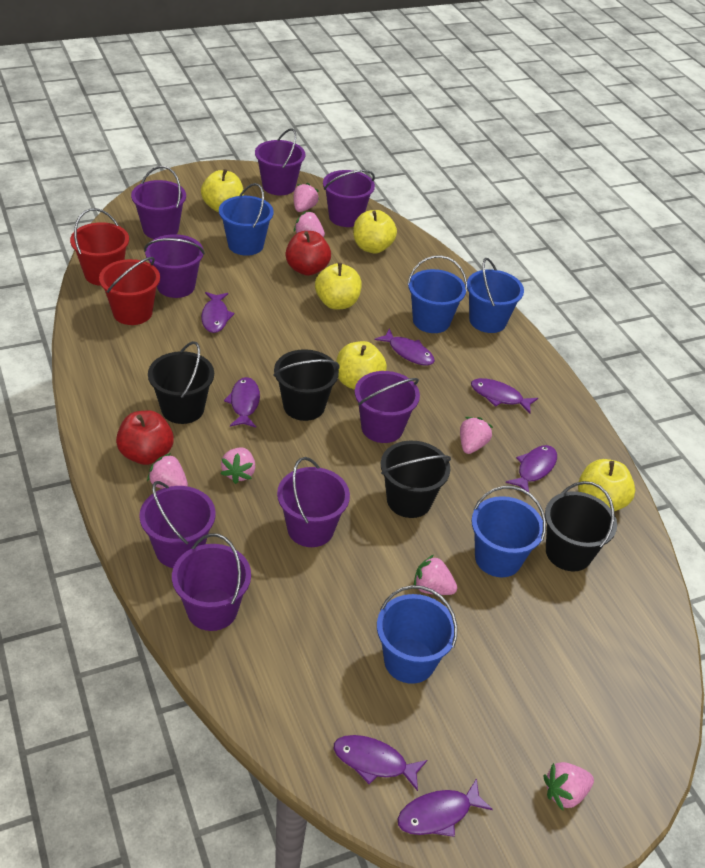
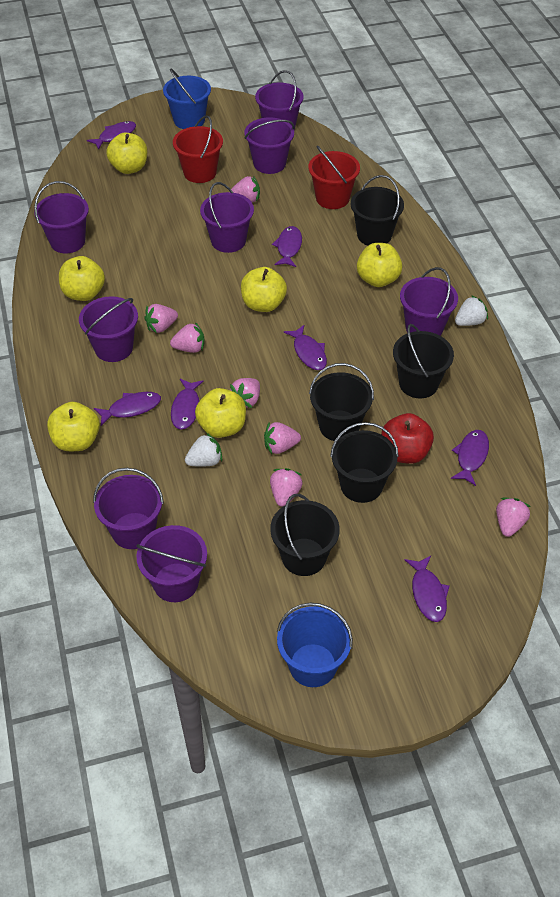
black bucket: [148,341,214,424] [273,349,340,421] [381,441,451,518] [545,481,617,571] = 4 -> [270,494,340,576] [309,363,374,441] [330,422,399,503] [351,175,404,246] [393,324,454,398] = 5
blue bucket: [219,183,274,256] [377,585,457,684] [407,255,467,333] [467,258,524,333] [471,486,546,577] = 5 -> [163,68,211,129] [277,603,353,687] = 2
red apple: [116,410,174,465] [286,231,331,276] = 2 -> [381,413,434,464] = 1
white strawberry: none = 0 -> [185,433,222,467] [455,295,488,326] = 2
yellow apple: [201,169,244,212] [315,263,362,309] [336,341,387,390] [353,210,397,253] [578,459,635,511] = 5 -> [47,402,100,451] [59,256,105,301] [106,133,147,174] [195,388,246,438] [241,267,287,312] [357,243,402,287] = 6

